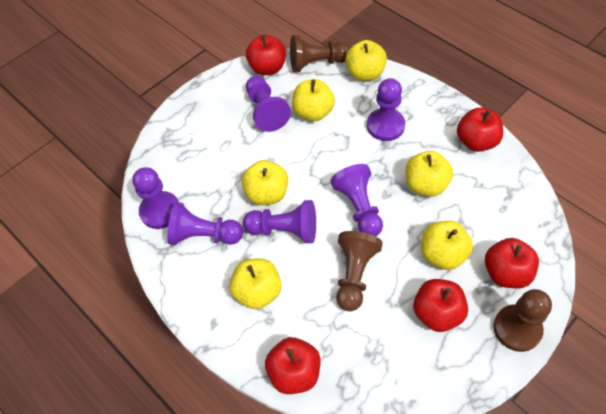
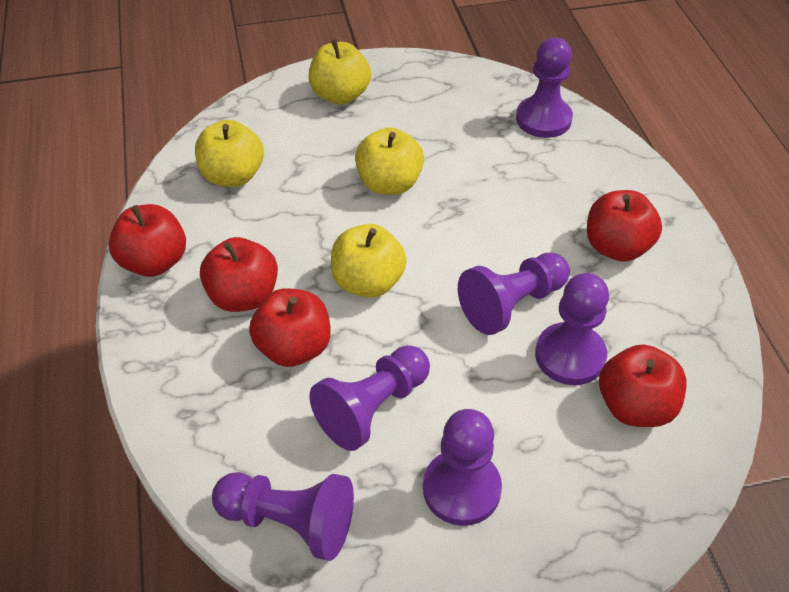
brown pawn: [290,35,350,72] [336,231,383,311] [494,289,552,352] = 3 -> none = 0
yellow apple: [229,258,282,309] [242,160,288,205] [292,79,335,121] [345,40,387,81] [405,151,453,197] [421,221,473,270] = 6 -> [195,120,264,187] [309,39,371,105] [331,224,407,298] [355,127,424,195] = 4

